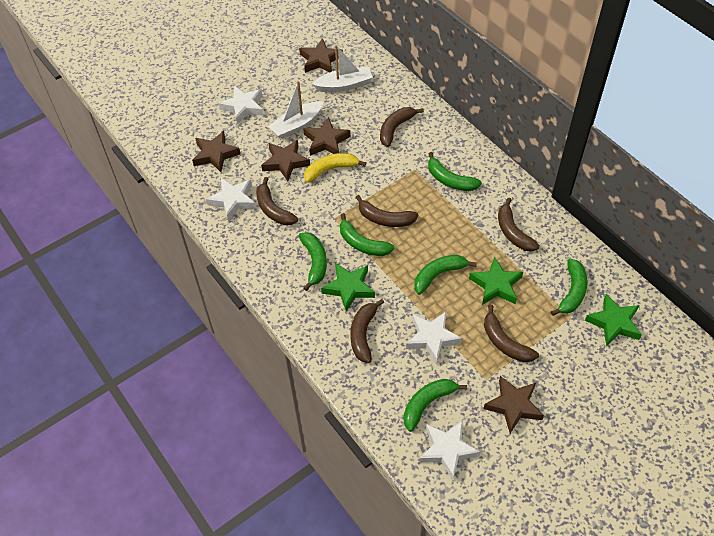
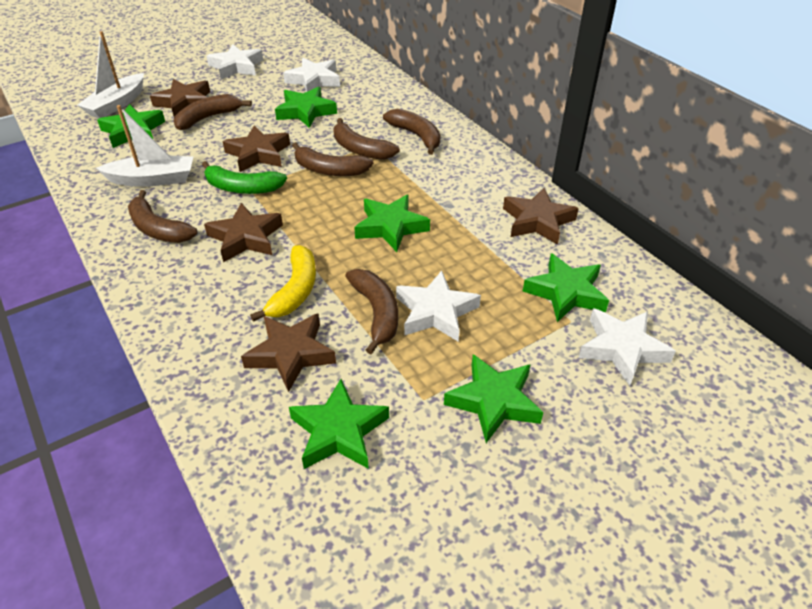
green banana: [299,232,327,291] [340,213,395,256] [403,379,467,432] [414,255,477,295] [428,152,482,191] [551,259,588,316] = 6 -> [202,161,287,194] = 1
green star: [321,263,375,312] [469,257,523,305] [585,294,642,346] = 3 -> [97,104,165,148] [275,87,337,128] [289,379,389,469] [354,195,430,252] [444,354,543,443] [523,253,609,322] = 6

